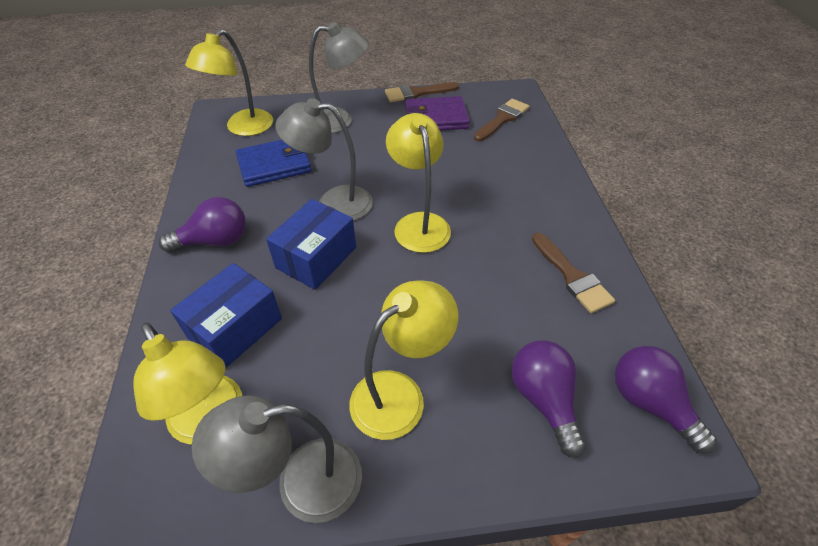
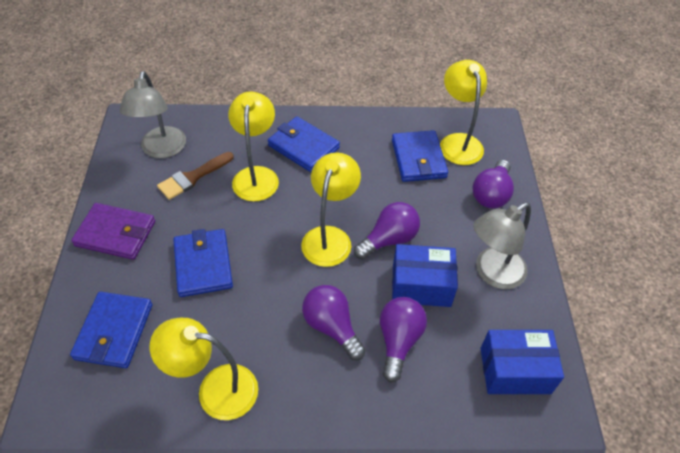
blue wallet: [236,140,312,187] = 1 -> [70,292,152,368] [173,229,233,297] [268,116,340,172] [392,130,448,182] = 4
brown brush: [385,82,459,102] [474,99,529,141] [532,233,615,313] = 3 -> [157,152,234,200] = 1
grey lamp: [192,395,362,523] [275,98,373,221] [309,22,369,134] = 3 -> [120,71,186,158] [474,202,531,289] = 2
purple light bulb: [159,197,246,253] [511,340,586,458] [615,346,717,454] = 3 -> [302,285,366,360] [354,202,420,259] [380,297,427,382] [472,160,514,209] = 4

